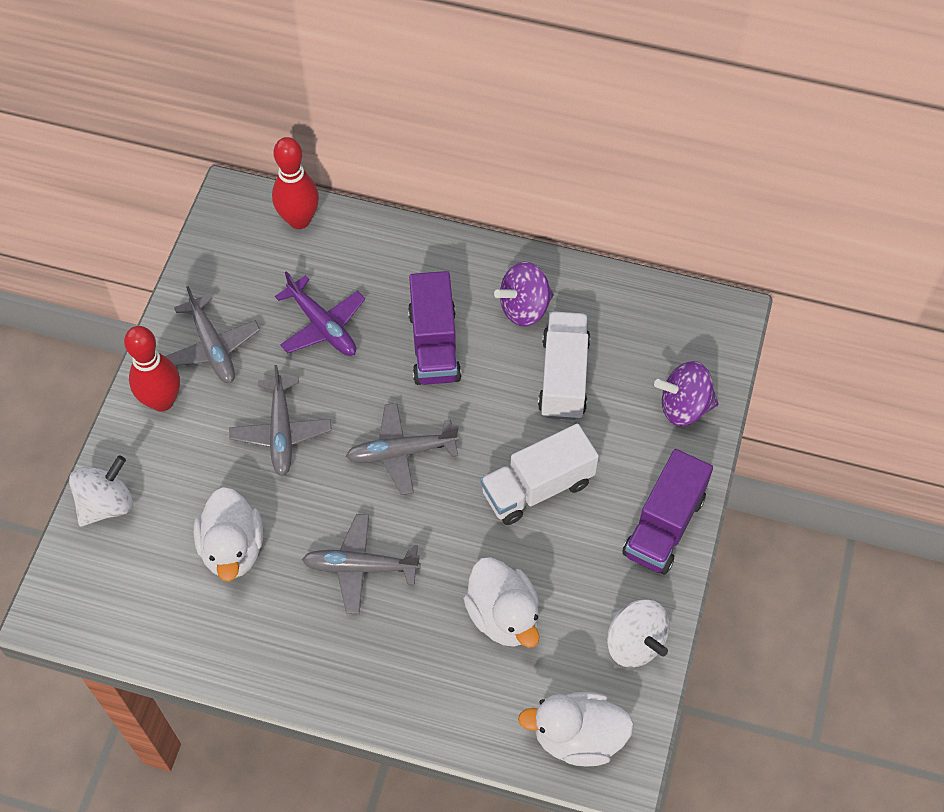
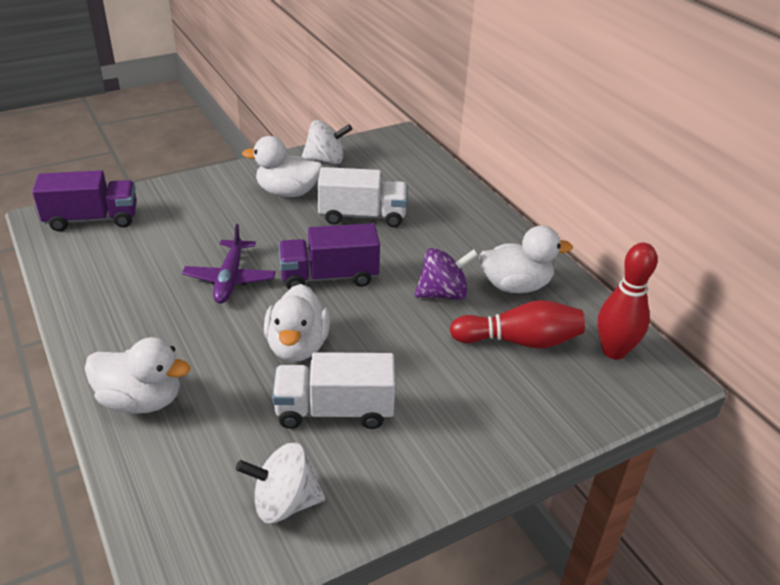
grey plane: [165,286,260,383] [229,365,332,476] [302,514,421,614] [346,403,459,495] = 4 -> none = 0
purple spinning top: [494,262,554,327] [654,361,718,426] = 2 -> [414,248,479,300] = 1
white duck: [194,487,263,582] [463,557,540,648] [518,692,634,767] = 3 -> [85,337,190,414] [242,136,323,197] [264,284,330,362] [479,225,573,293] = 4

